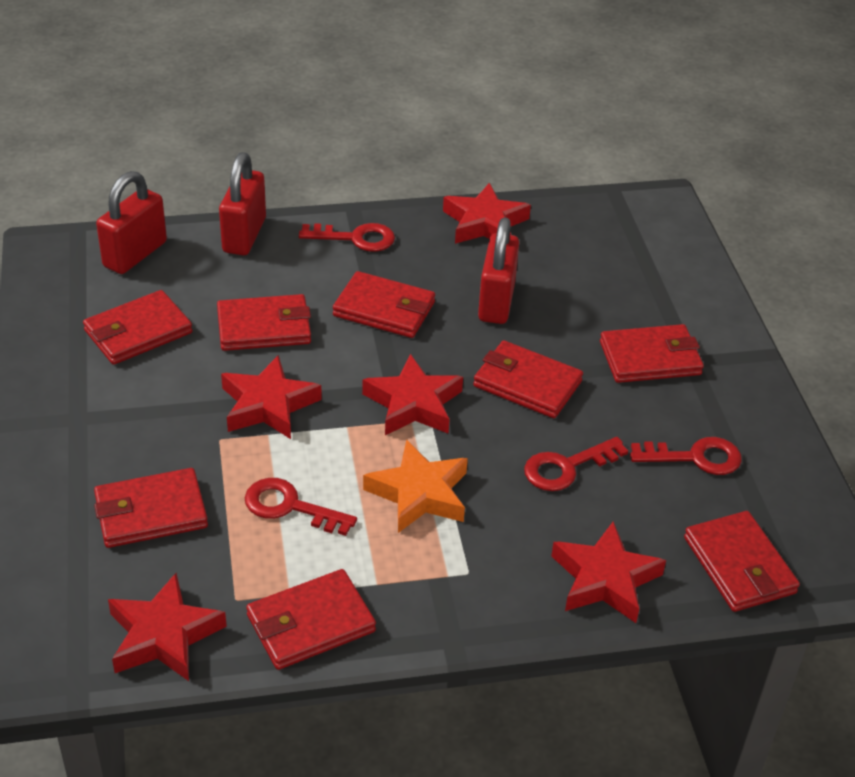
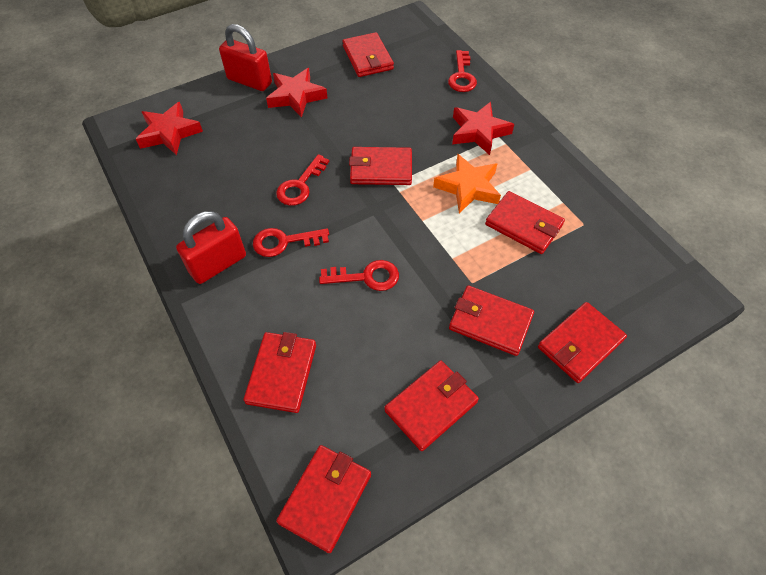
red padlock: [96,171,167,274] [219,152,266,255] [478,218,519,324] = 3 -> [176,211,246,284] [219,24,272,91] = 2
red star: [108,573,227,681] [221,355,322,439] [362,354,463,435] [443,183,531,244] [551,521,666,623] = 5 -> [136,102,203,155] [266,68,327,118] [452,102,514,155] = 3

